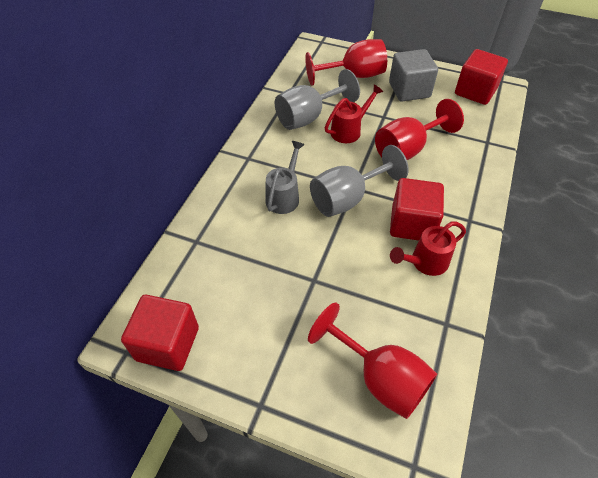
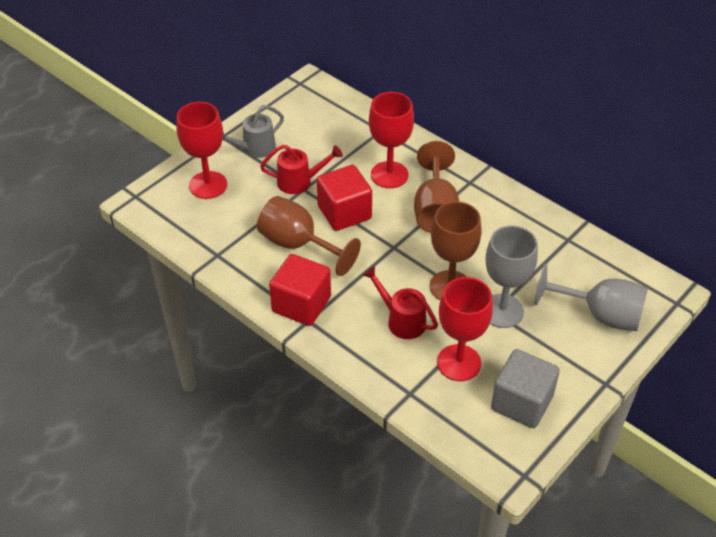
brown goblet: none = 0 -> [257,196,361,276] [414,141,459,233] [430,202,482,300] = 3
red cube: [121,295,199,371] [390,178,444,241] [455,49,508,105] = 3 -> [269,254,331,326] [317,165,372,231] = 2

